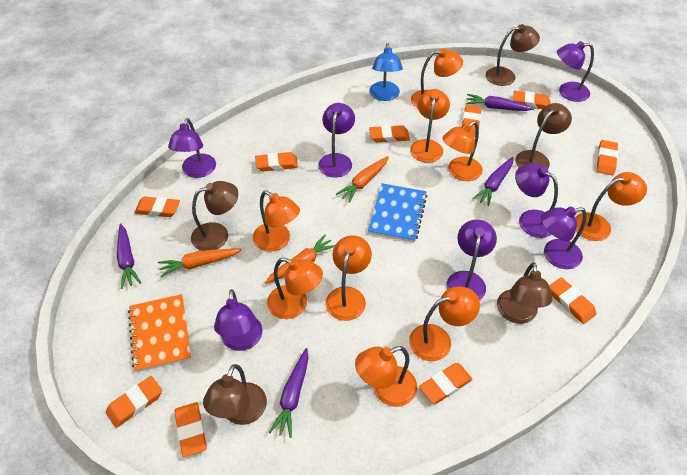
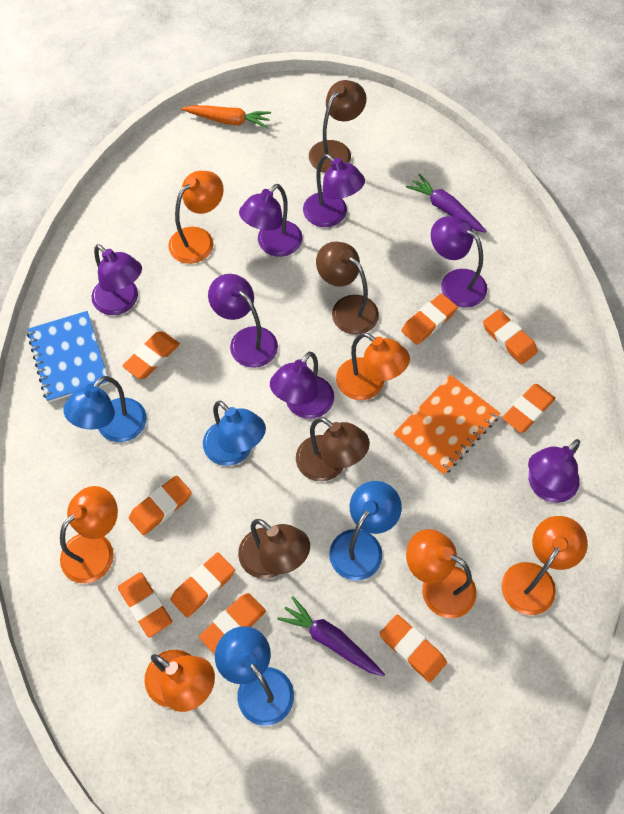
blue lamp: [369,43,403,101] = 1 -> [63,376,147,442] [203,401,266,466] [215,626,294,726] [329,481,402,581] = 4
brown lamp: [191,181,238,251] [203,364,267,425] [486,24,540,86] [497,262,552,324] [515,103,572,169] = 5 -> [238,519,310,579] [296,417,370,481] [309,80,367,173] [316,241,379,335] = 4
orange carrot: [158,248,242,277] [265,235,335,284] [336,156,389,203] = 3 -> [182,105,271,128] = 1
orange eraser: [106,376,162,428] [134,197,180,217] [174,402,207,457] [255,152,298,171] [369,125,410,142] [419,363,473,404] [462,105,481,137] [513,91,550,109] [549,277,596,324] [596,140,618,175] = 10 -> [118,572,172,638] [122,331,180,379] [129,475,192,535] [170,552,235,618] [199,593,266,655] [380,614,447,682] [401,293,458,345] [483,310,538,364] [502,384,555,433] = 9
orange lamp: [253,190,300,252] [267,258,323,319] [326,235,372,321] [355,346,417,407] [409,286,480,361] [410,89,450,163] [411,48,463,108] [443,121,483,181] [576,172,647,241] = 9 -> [60,486,118,583] [145,650,215,712] [168,171,224,264] [336,332,410,400] [406,529,476,618] [501,516,588,615] = 6
purple carrot: [117,223,141,289] [269,348,308,438] [466,94,534,111] [472,157,513,206] = 4 -> [277,596,385,676] [406,174,487,233] = 2

